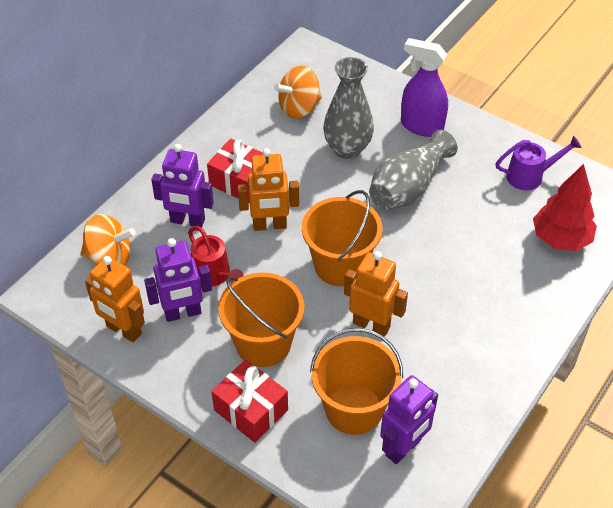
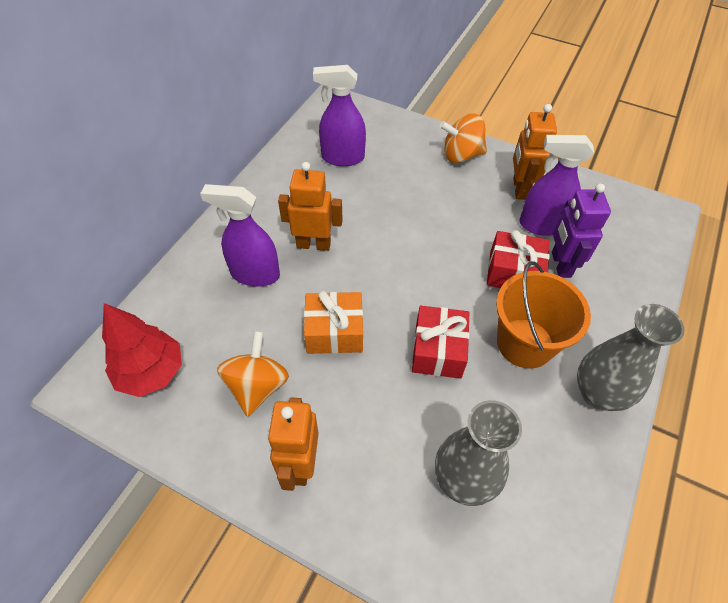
orange bucket: [218,272,304,367] [302,190,383,286] [310,328,403,435] = 3 -> [496,261,591,369] = 1
orange gift: none = 0 -> [304,291,363,354] = 1
purple robot: [144,238,212,322] [151,144,214,227] [380,375,438,464] = 3 -> [552,183,611,278] = 1
purple spray bottle: [401,38,448,137] = 1 -> [200,184,280,287] [313,65,366,166] [519,135,594,236] = 3
purple watering can: [496,136,581,190] = 1 -> none = 0
red watering can: [188,226,244,287] = 1 -> none = 0

